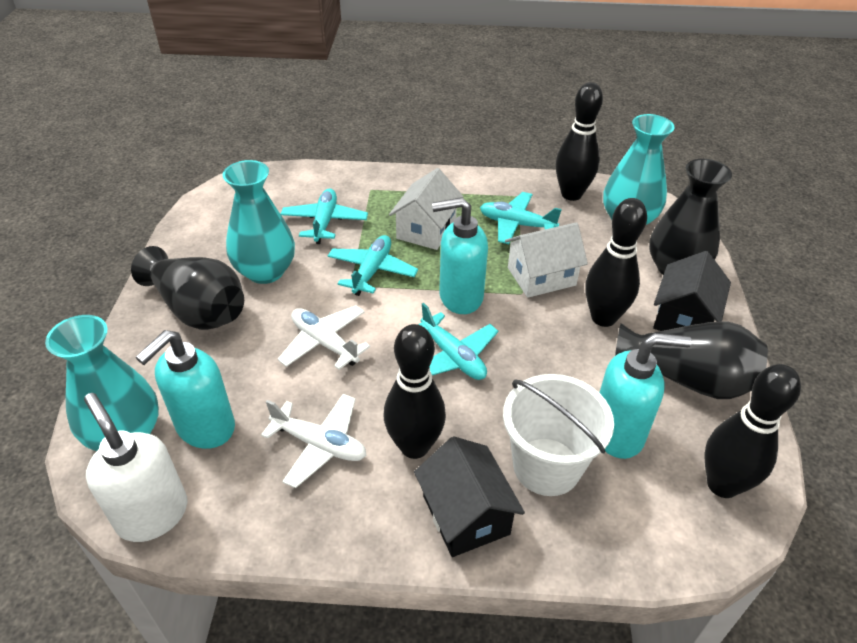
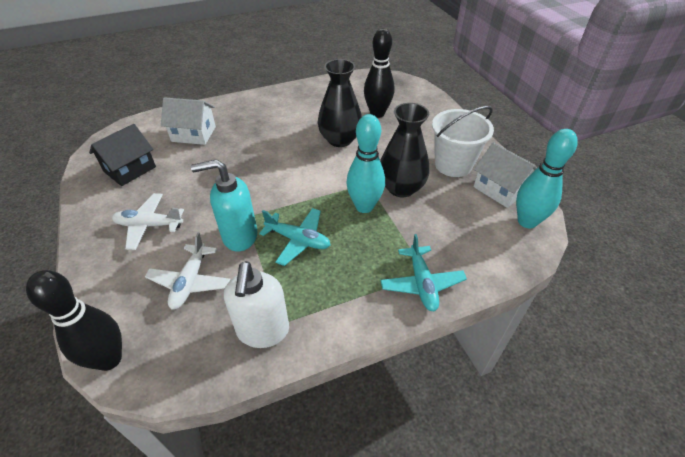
black bowling pin: [384,324,446,459] [556,82,603,201] [586,198,647,327] [704,364,801,498] = 4 -> [26,270,122,371] [364,29,394,118] = 2
black house: [414,436,525,557] [653,251,731,331] = 2 -> [89,124,156,186] = 1
black vase: [131,246,244,330] [615,321,768,399] [649,159,732,275] = 3 -> [318,59,362,147] [380,103,429,197] = 2
turquoise bowling pin: none = 0 -> [346,114,385,213] [516,129,578,229] = 2
turquoise plane: [281,189,368,244] [328,235,418,296] [418,303,498,380] [480,192,562,244] = 4 -> [259,208,330,266] [380,234,467,311] = 2
turquoise soap dispenser: [135,330,235,449] [432,197,488,314] [599,333,692,459] = 3 -> [191,159,258,251] = 1
turquoise vase: [45,315,159,451] [223,160,295,284] [603,114,675,226] = 3 -> none = 0

